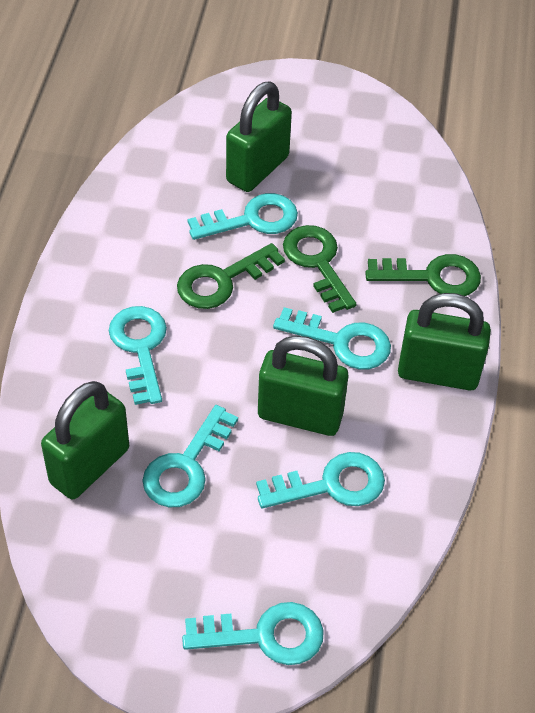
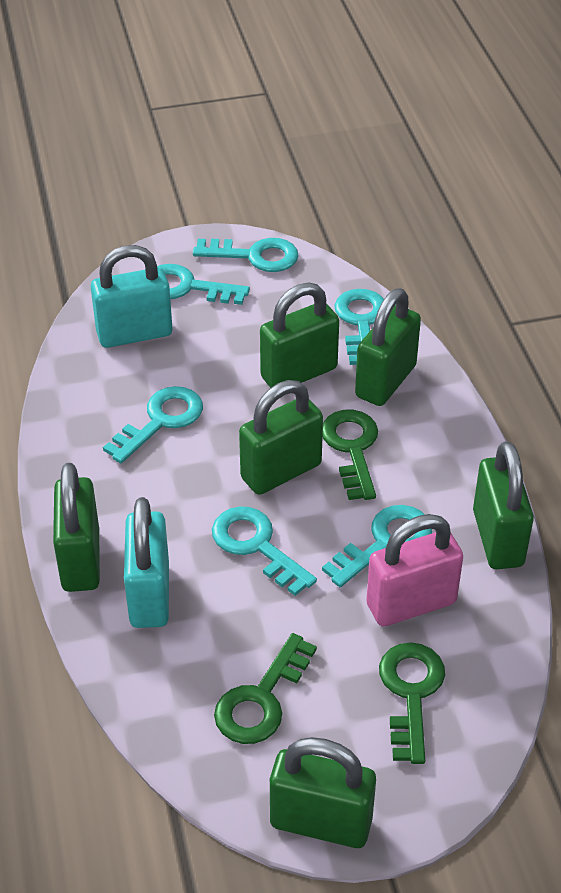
green padlock: [41,381,129,499] [226,82,292,192] [258,336,348,436] [398,293,491,391] = 4 -> [53,463,100,592] [239,380,323,495] [260,283,339,388] [270,737,376,848] [355,288,421,406] [473,441,534,569] = 6
pink padlock: none = 0 -> [366,514,463,626] = 1
turquoise padlock: none = 0 -> [91,245,172,348] [124,497,169,628] = 2

